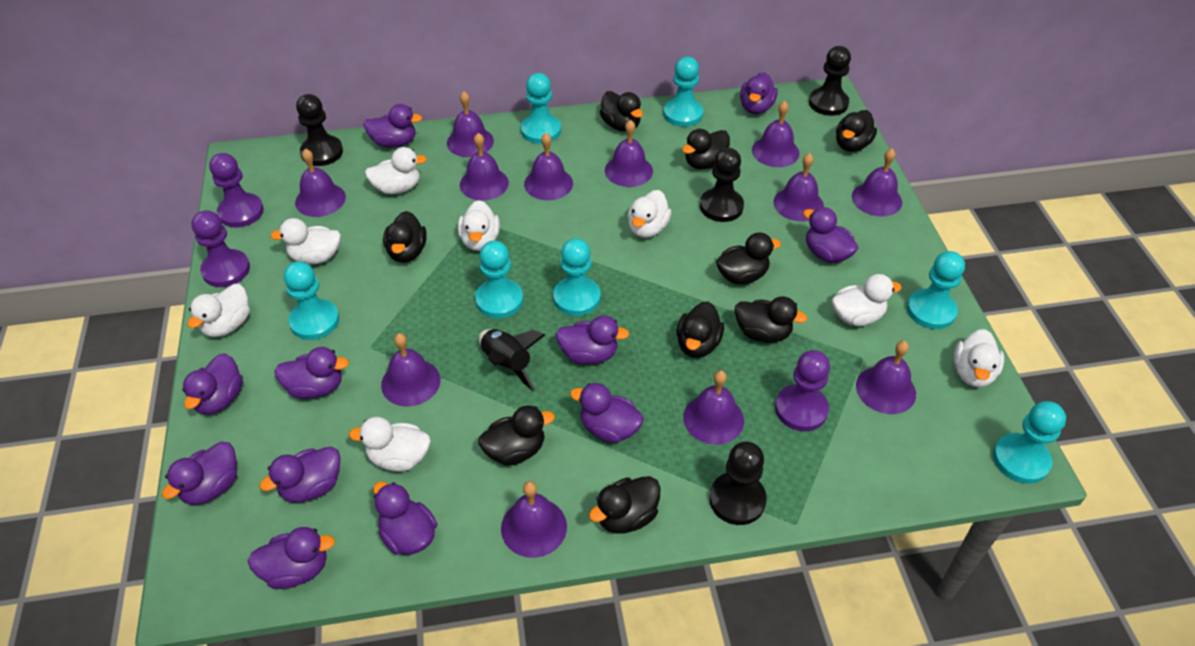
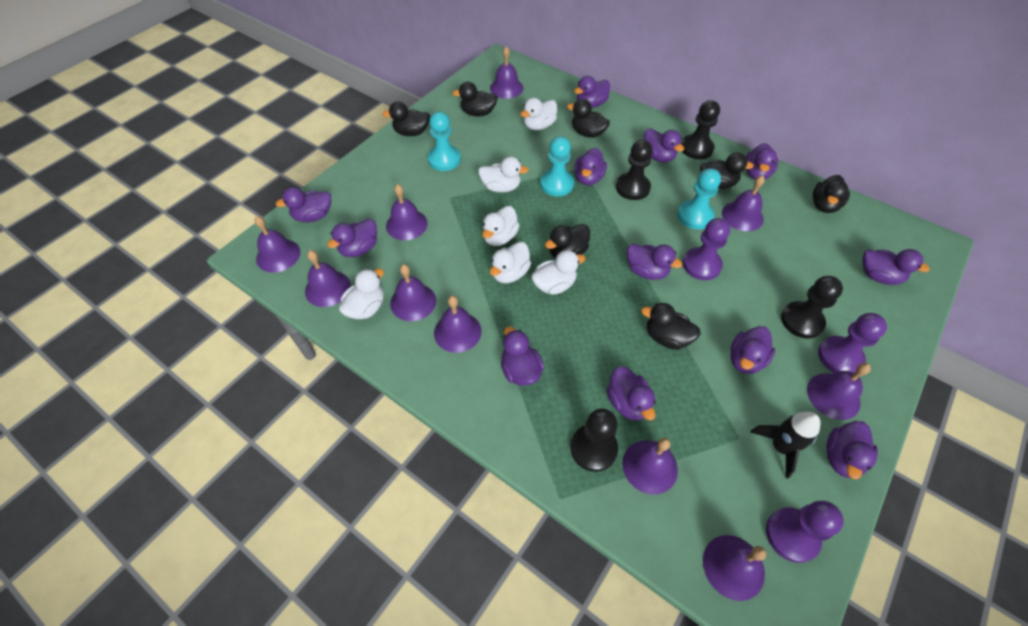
black duck: [383,211,427,263] [478,405,555,466] [589,476,661,534] [600,91,643,131] [676,301,724,358] [682,129,730,169] [716,232,781,285] [735,296,807,343] [836,110,877,152] = 9 -> [382,101,430,136] [452,82,498,116] [545,224,590,258] [567,99,610,138] [641,303,701,350] [700,153,754,189] [813,175,850,213] = 7
purple bell: [295,149,346,217] [381,333,440,407] [447,91,494,157] [460,133,509,201] [501,481,567,558] [524,133,573,200] [605,120,653,187] [683,370,744,445] [752,101,799,167] [774,153,824,222] [852,148,902,217] [856,341,916,414] = 12 -> [254,216,300,273] [305,250,351,307] [386,184,428,240] [390,264,436,321] [434,296,481,353] [490,46,524,99] [622,438,678,494] [703,535,766,601] [722,175,765,231] [807,363,871,420] = 10
purple duck: [162,442,237,505] [182,353,243,415] [248,527,335,589] [260,447,340,503] [275,347,349,399] [364,104,422,148] [373,482,437,555] [556,315,629,364] [570,383,644,443] [740,72,778,114] [803,207,858,263] = 11 -> [276,187,331,222] [327,219,377,257] [501,327,544,386] [574,76,610,108] [574,148,607,186] [606,366,656,421] [627,244,682,280] [643,129,684,162] [730,326,775,374] [746,143,778,180] [826,421,878,480] [863,249,930,285] = 12
turquoise pawn: [284,261,339,340] [475,240,523,318] [521,73,561,144] [553,238,601,316] [663,56,703,127] [907,251,965,329] [993,401,1066,484] = 7 -> [428,112,461,171] [540,136,574,197] [677,168,721,229] = 3
white duck: [187,284,250,337] [270,218,341,264] [349,417,431,472] [365,147,427,194] [458,200,500,251] [628,190,671,238] [832,274,902,326] [954,329,1004,388] = 8 -> [339,269,384,319] [478,157,528,193] [482,206,520,246] [490,242,531,283] [520,98,557,130] [531,250,585,295] = 6

